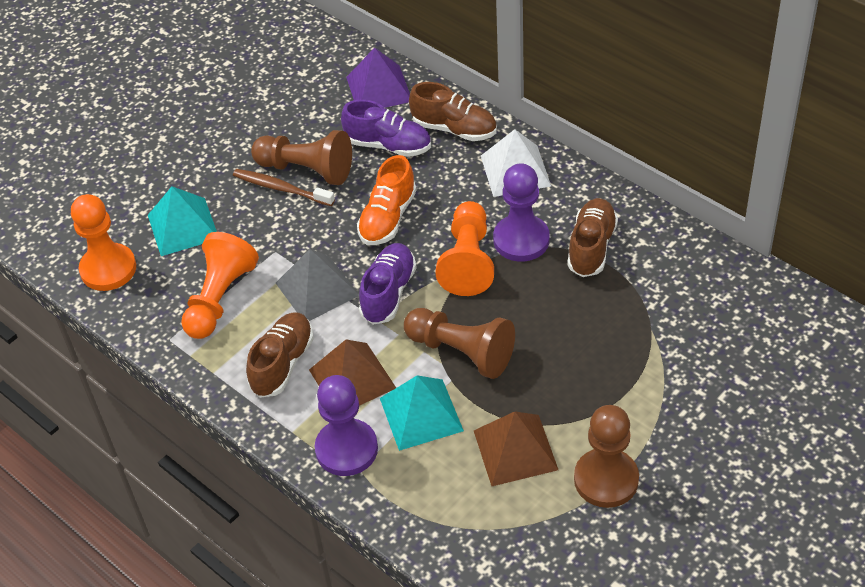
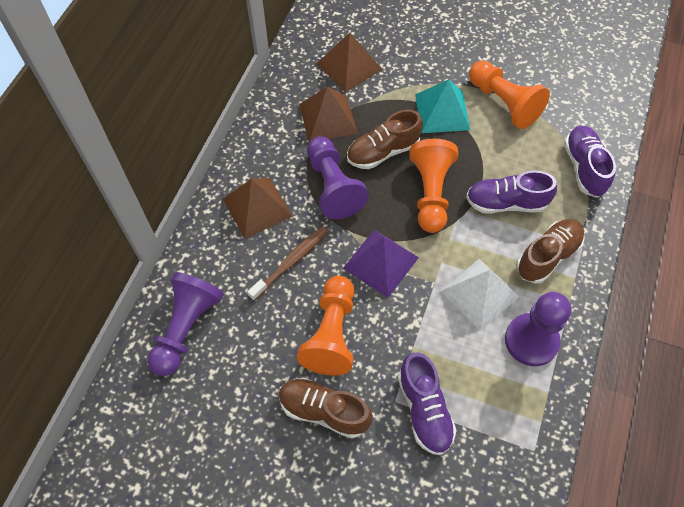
brown pawn: [251,130,352,185] [404,308,515,379] [574,405,639,508] = 3 -> none = 0
brown pyramid: [309,340,396,406] [474,411,558,486] = 2 -> [223,178,293,239] [299,86,358,143] [317,33,382,92] = 3
grey pyramid: [276,249,359,321] = 1 -> none = 0
orange shoe: [357,155,417,245] = 1 -> none = 0
purple pawn: [315,375,378,476] [493,163,550,262] = 2 -> [147,272,224,376] [307,136,369,219] [505,292,571,366] = 3
purple shoe: [341,100,431,157] [359,243,417,325] = 2 -> [398,352,457,455] [466,171,557,214] [564,126,616,198] = 3
turquoise pyramid: [148,186,217,256] [380,375,464,451] = 2 -> [415,80,470,133] = 1

